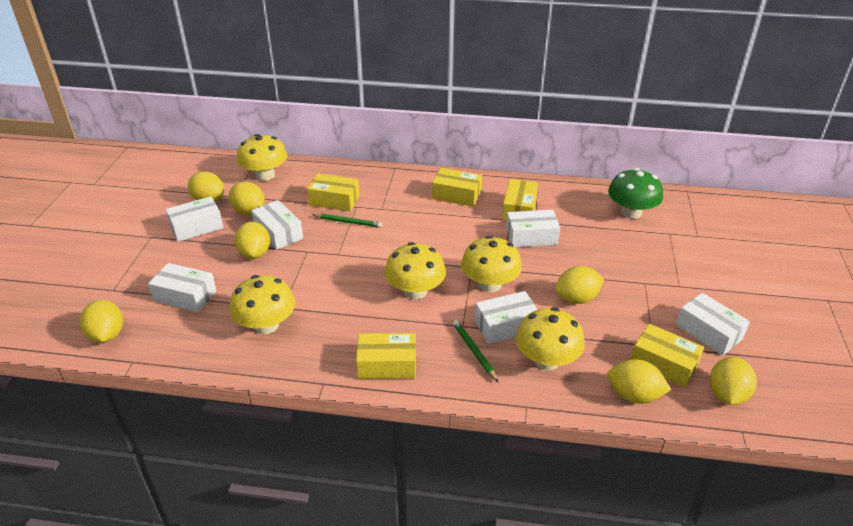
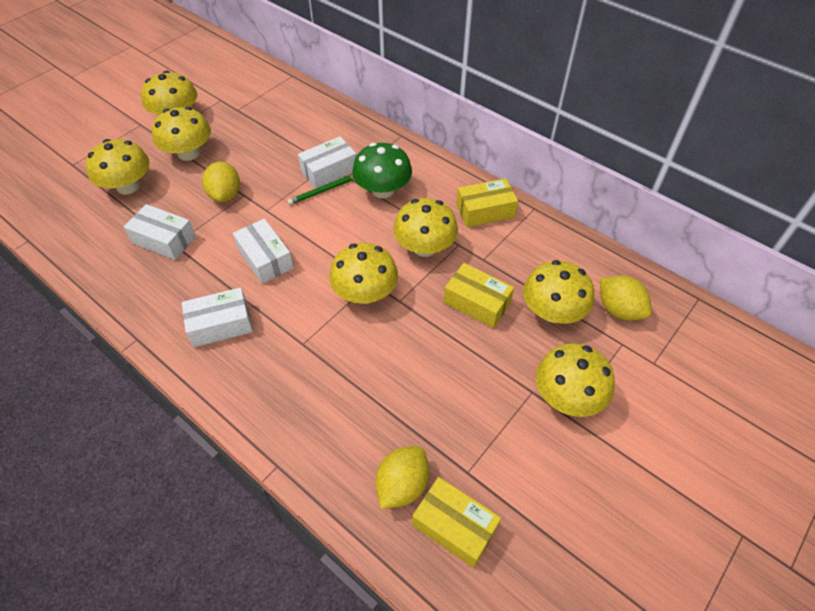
green pencil: [312,214,382,228] [453,320,498,382] = 2 -> [287,175,354,205] = 1
white box: [148,263,217,312] [166,196,224,242] [251,200,303,250] [475,291,538,344] [506,210,560,247] [676,293,750,356] = 6 -> [124,204,196,260] [182,287,253,347] [233,219,294,284] [298,136,356,189] = 4
yellow box: [307,173,360,211] [356,333,416,379] [432,168,482,207] [502,179,538,221] [631,324,704,388] = 5 -> [412,477,501,568] [444,263,514,328] [456,178,518,227] = 3
yellow lemon: [80,300,123,343] [188,171,224,202] [229,182,265,215] [234,222,270,259] [555,266,604,304] [607,359,671,404] [710,357,757,405] = 7 -> [202,162,240,202] [375,446,429,509] [600,275,651,321] = 3
yellow mushroom: [230,275,295,334] [237,134,287,181] [385,242,446,299] [461,236,522,292] [516,307,585,370] = 5 -> [86,139,150,194] [141,71,197,115] [152,107,211,161] [330,243,398,304] [393,198,458,257] [523,260,594,324] [536,343,615,417] = 7

